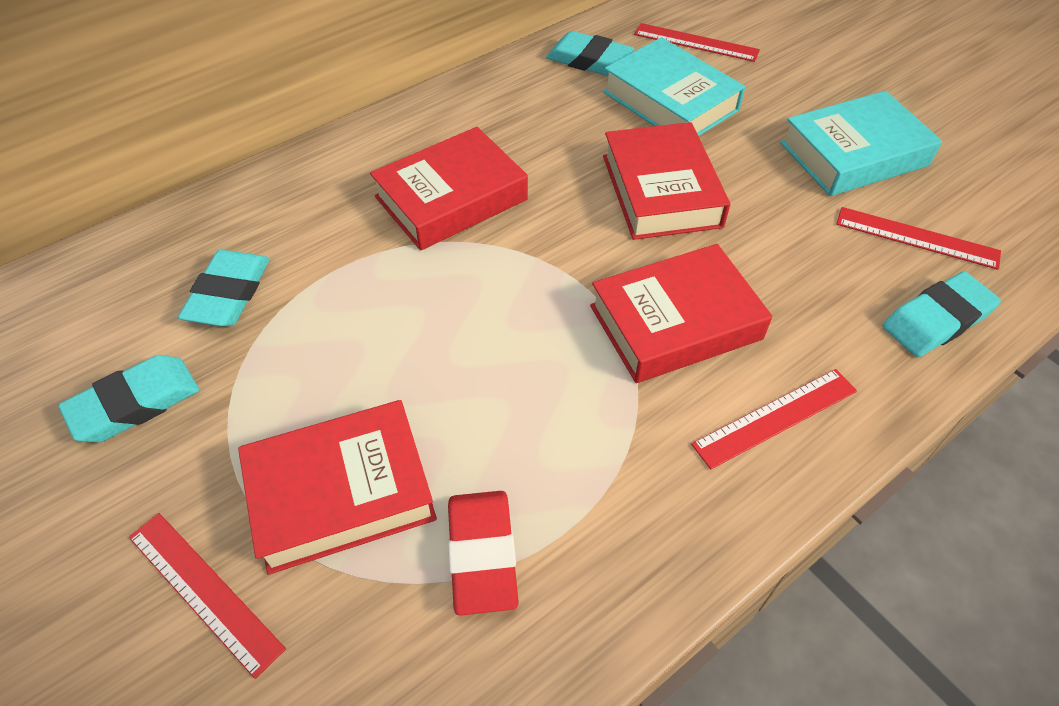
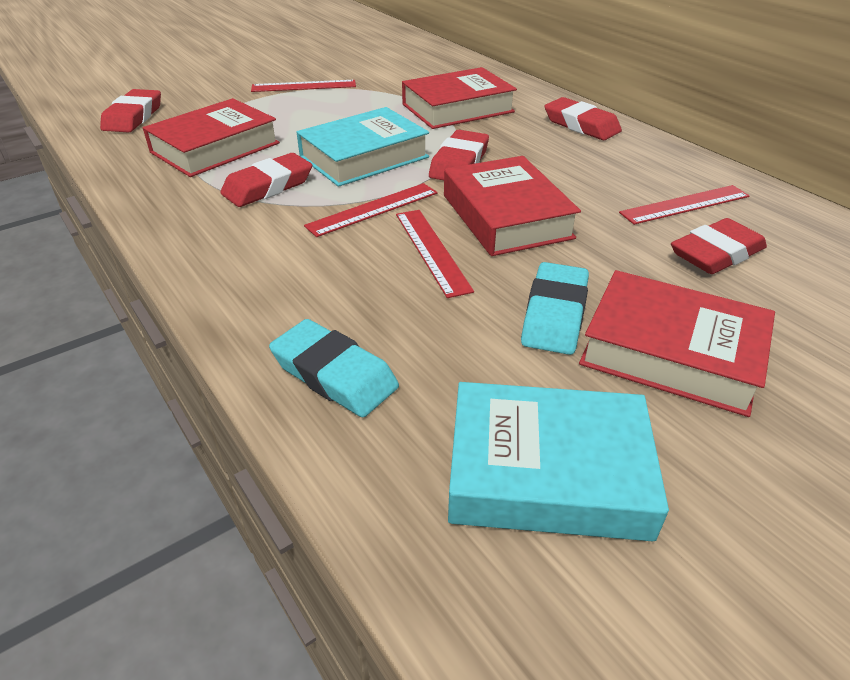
red eraser: [448,491,519,616] = 1 -> [100,89,161,132] [220,153,312,207] [429,130,489,180] [544,97,622,140] [671,218,767,274] = 5
turquoise eraser: [58,355,199,442] [178,250,270,326] [546,31,634,76] [883,272,1001,357] = 4 -> [269,319,399,417] [521,262,589,355] = 2

